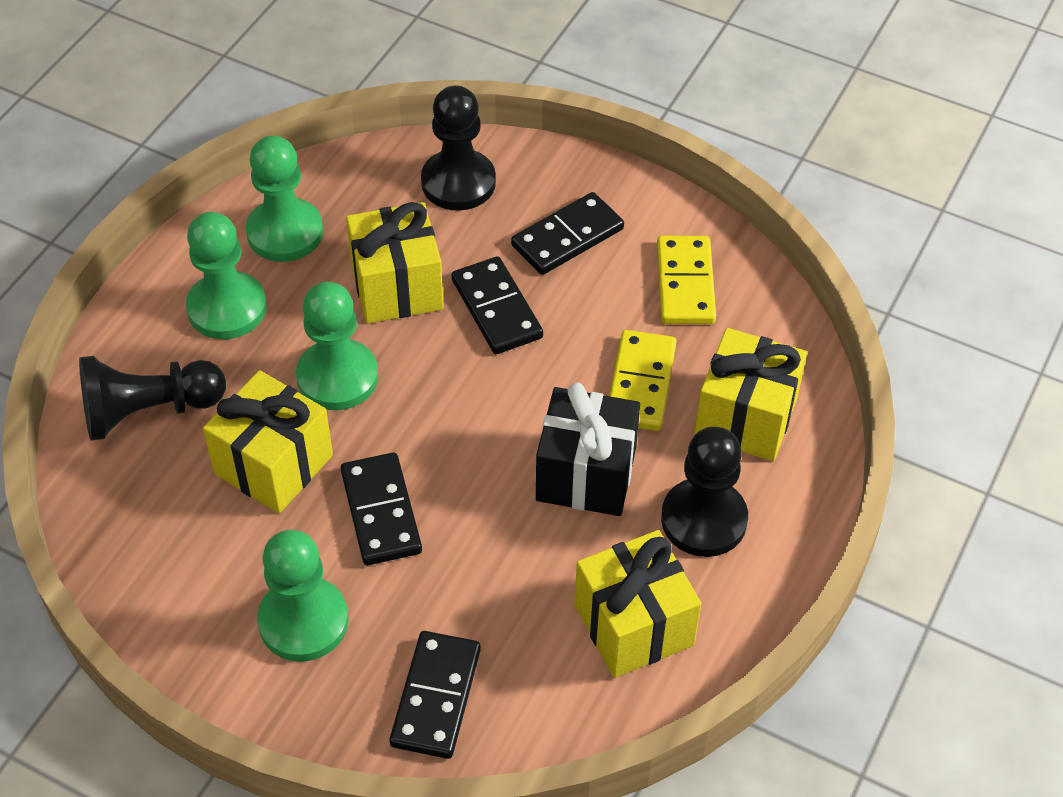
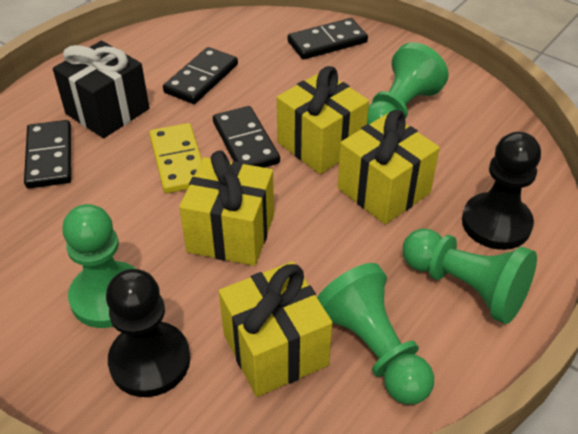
black pawn: [79,356,226,441] [421,85,496,211] [661,427,748,557] = 3 -> [106,269,190,397] [462,132,541,250] = 2
yellow domino: [609,330,677,431] [657,236,716,324] = 2 -> [149,123,202,193] = 1

